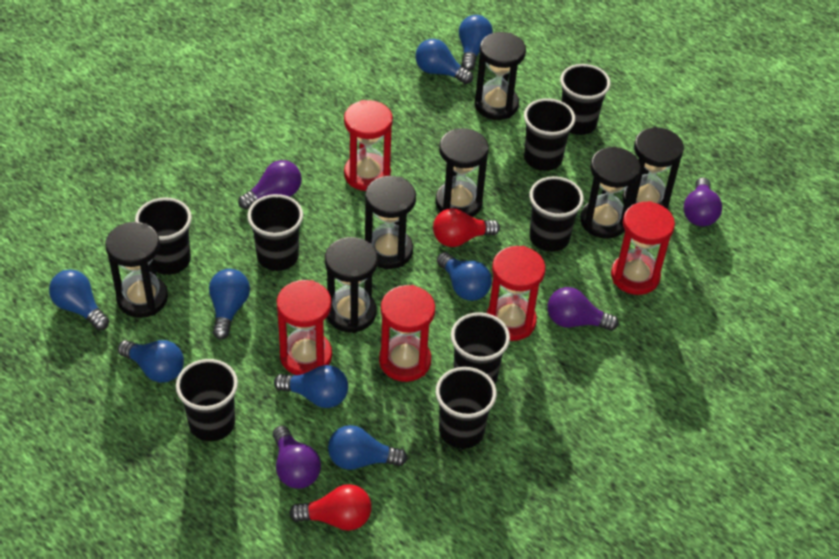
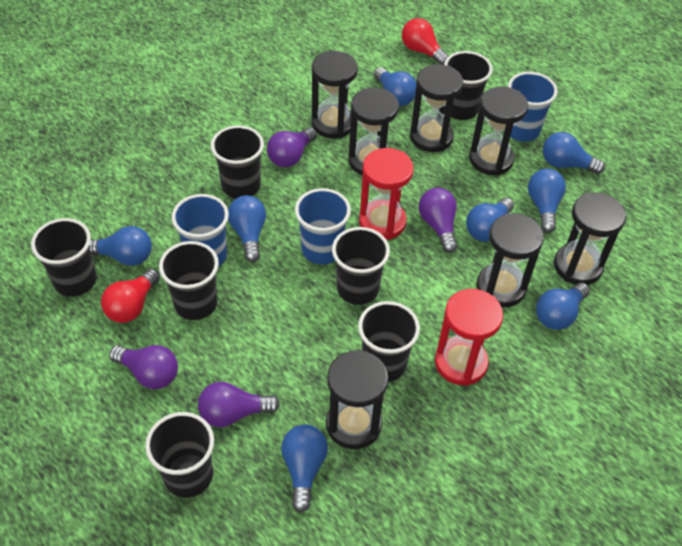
black cup: [135,198,192,275] [176,359,238,441] [247,194,303,271] [436,367,497,449] [451,312,510,384] [524,98,575,171] [529,176,584,252] [560,64,611,135] = 8 -> [31,218,97,296] [145,412,214,498] [159,241,219,320] [211,125,264,198] [332,227,390,305] [358,301,420,382] [444,51,493,120] = 7
blue cup: none = 0 -> [172,194,229,267] [295,188,351,264] [508,72,558,142] = 3
red hourglass: [277,280,332,375] [344,100,393,191] [379,285,435,382] [486,246,546,341] [611,201,675,295] = 5 -> [359,148,414,240] [435,289,503,386] = 2

